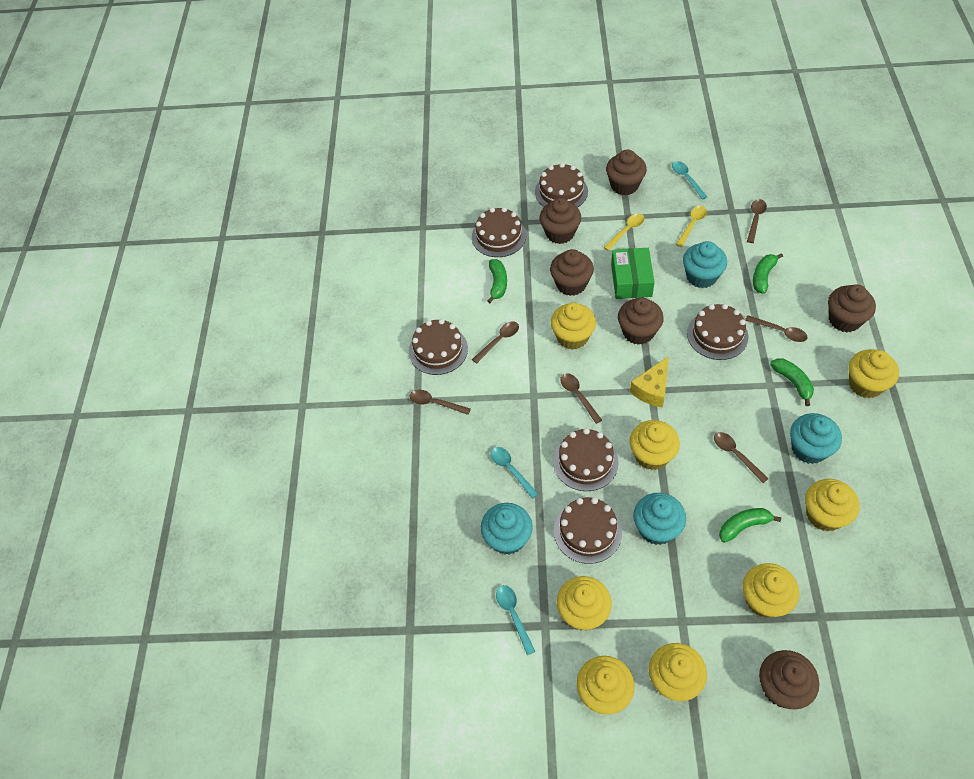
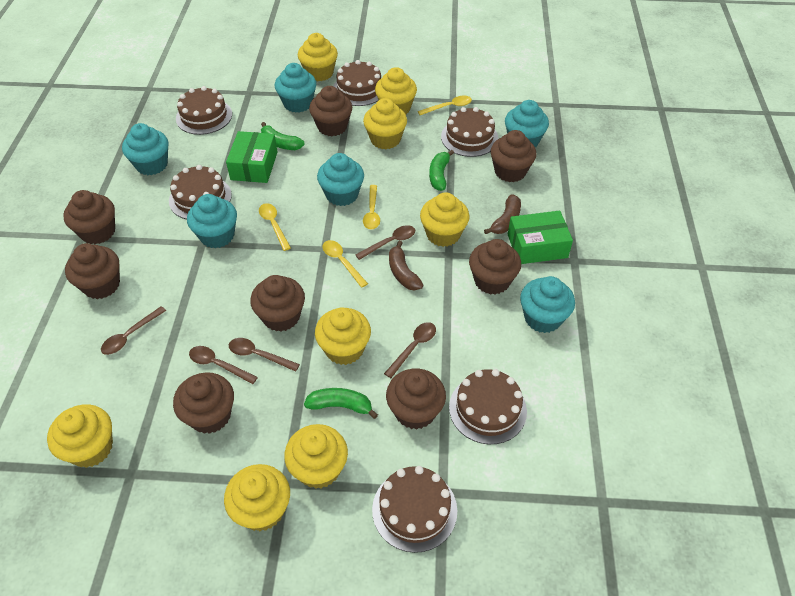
brown banana: none = 0 -> [389,241,423,291] [484,194,521,234] = 2
brown cupcake: [540,198,581,244] [550,249,594,296] [606,150,647,195] [618,298,664,345] [759,650,819,709] [828,284,876,332] = 6 -> [63,190,115,244] [65,243,120,299] [173,372,234,434] [250,275,305,332] [309,86,352,136] [386,369,446,430] [469,239,521,295] [491,130,536,182] = 8
brown spoon: [409,390,471,415] [472,321,519,363] [560,373,602,424] [714,432,769,483] [745,315,808,342] [747,199,767,243] = 6 -> [101,306,166,355] [189,346,258,384] [229,338,300,372] [356,225,415,260] [384,322,436,378] = 5
green banana: [487,259,507,303] [719,508,781,543] [753,253,783,294] [770,358,814,406] = 4 -> [261,122,305,150] [304,388,378,419] [429,150,454,191] = 3
green box: [611,248,655,299] = 1 -> [226,131,277,183] [508,211,573,264] = 2
turquoise cupcake: [481,503,533,555] [633,493,686,545] [683,241,727,288] [790,413,842,464] = 4 -> [122,123,168,175] [187,194,237,248] [275,63,316,113] [317,153,364,206] [505,100,549,147] [520,276,575,333] = 6
turquoise spoon: [491,447,538,499] [496,585,535,655] [672,161,707,200] = 3 -> none = 0
yellow cheese: [630,356,669,408] = 1 -> none = 0
yellow spoon: [603,213,645,251] [676,206,707,247] = 2 -> [259,203,291,251] [322,240,368,288] [363,185,380,230] [418,96,472,115] = 4

